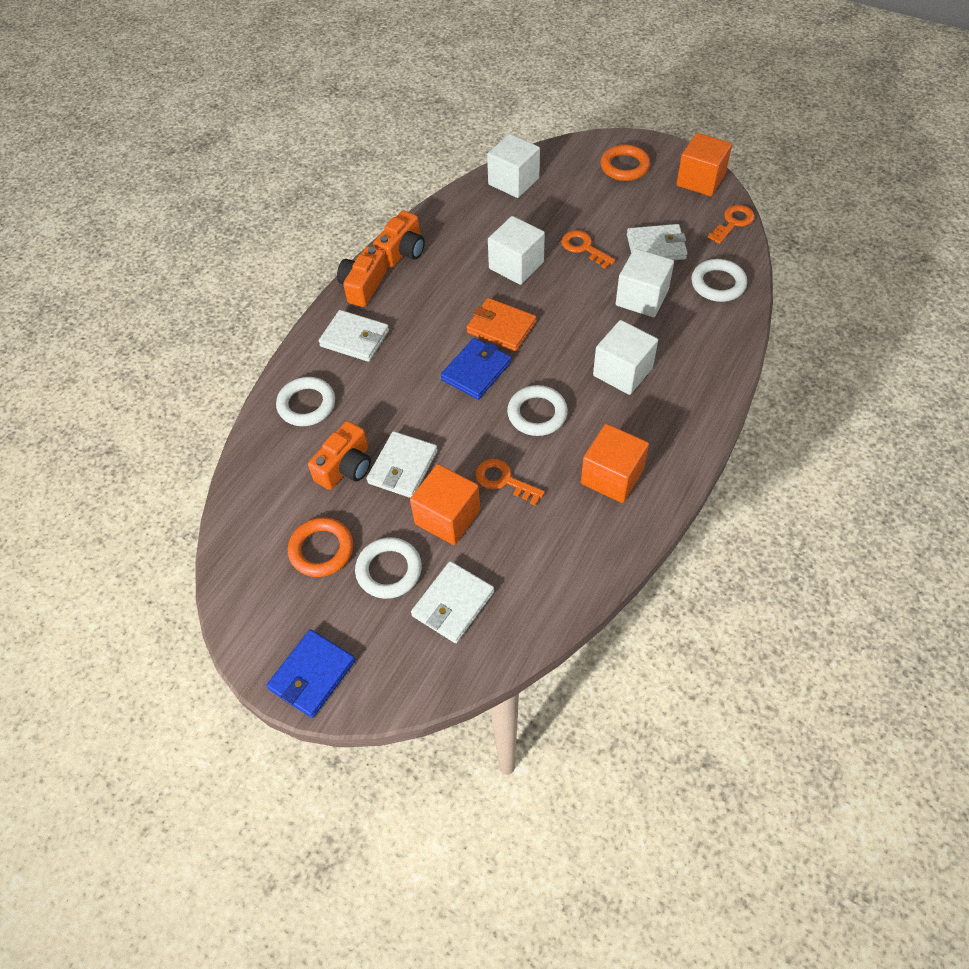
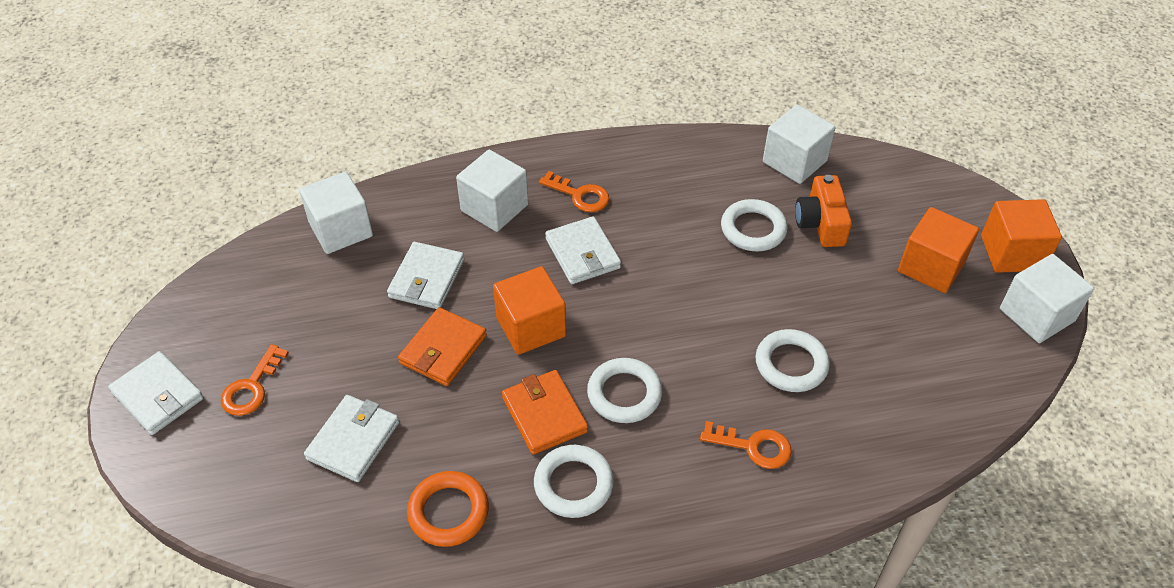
blue wallet: [266,629,355,718] [441,338,511,400] = 2 -> none = 0
orange camera: [308,421,371,490] [337,247,387,307] [373,210,425,268] = 3 -> [795,175,852,247] = 1
orange ring: [288,518,353,577] [600,145,650,181] = 2 -> [407,471,489,547] = 1
orange wallet: [466,298,536,352] = 1 -> [398,307,487,386] [502,370,588,455] = 2

